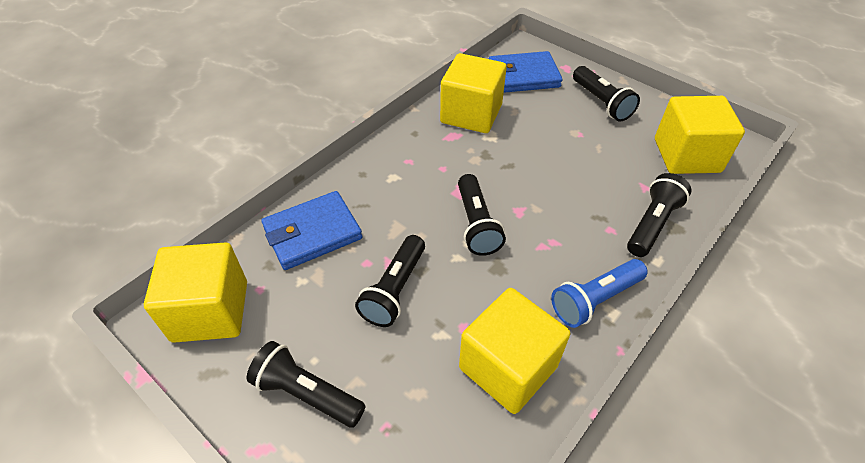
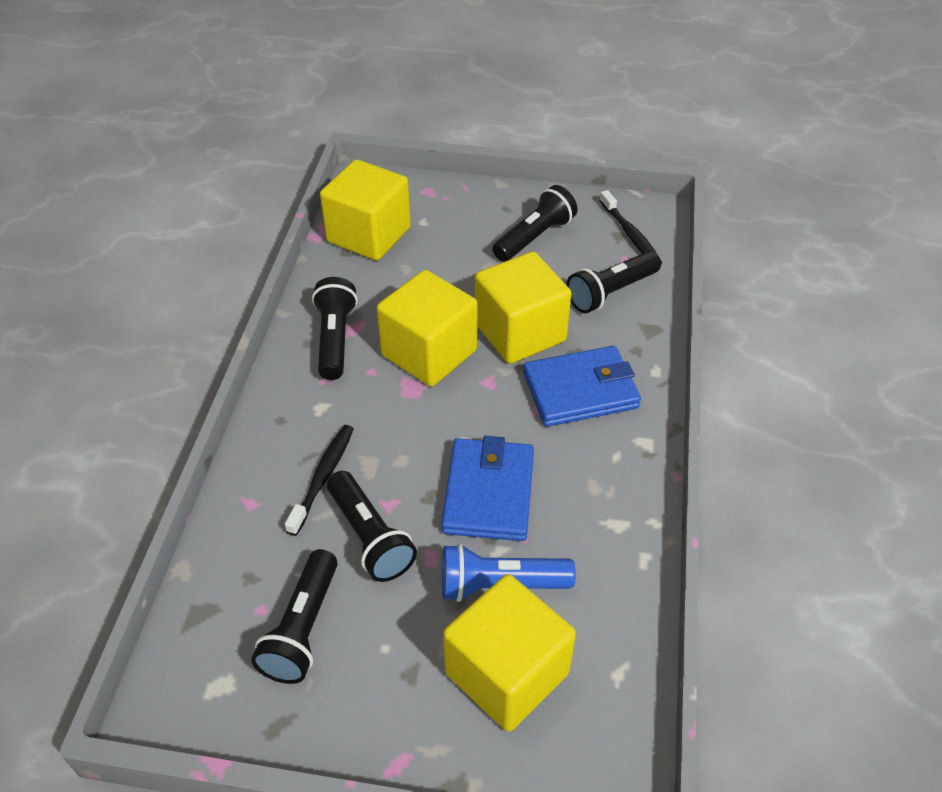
black toothbrush: none = 0 -> [285,425,354,536] [600,190,662,264] = 2

